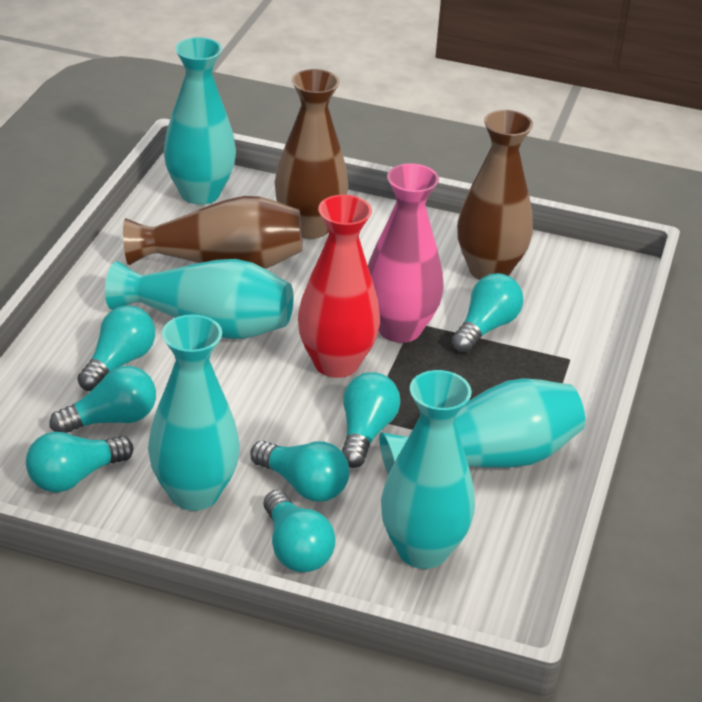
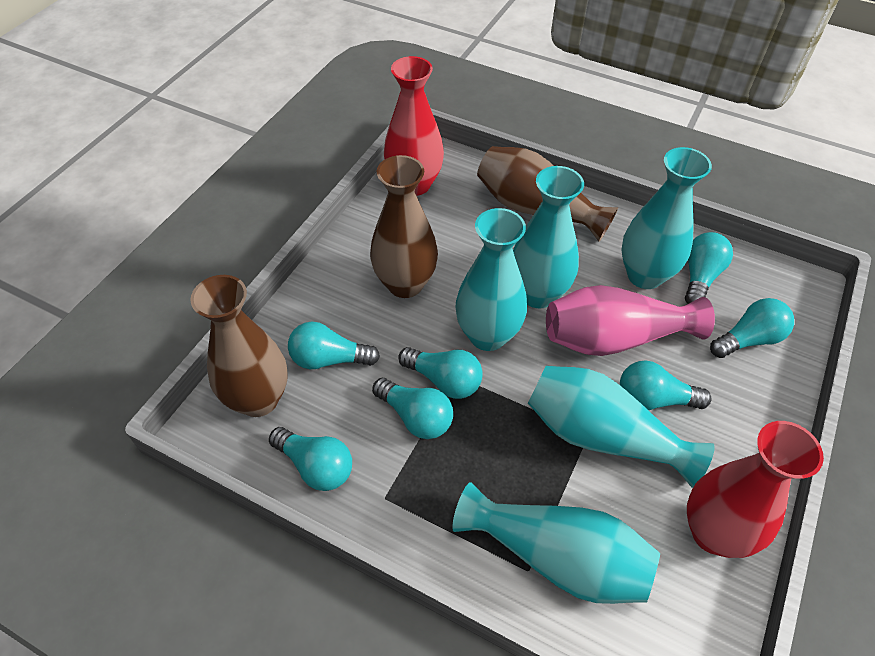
red vase: [298,195,380,378] = 1 -> [384,56,444,196] [687,421,824,558] = 2

